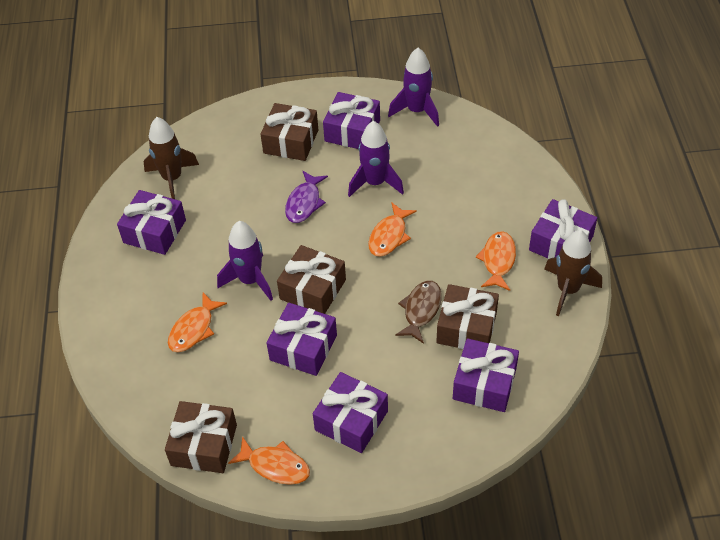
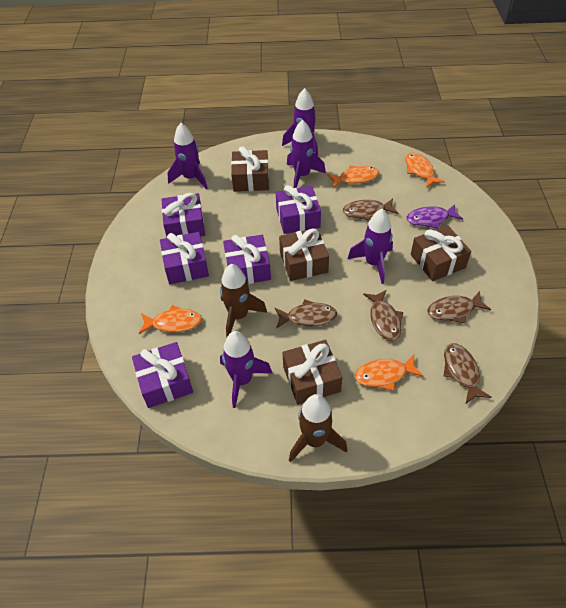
brown fish: [395,280,442,344] = 1 -> [275,299,337,329] [343,199,398,221] [363,290,403,341] [427,291,491,323] [444,343,492,403] = 5
purple gift: [117,190,186,255] [266,303,337,376] [313,372,388,453] [323,92,380,149] [453,338,519,412] [529,199,597,259] = 6 -> [132,342,193,408] [160,232,209,284] [161,193,205,237] [223,235,271,284] [276,185,321,234] = 5
purple rocket: [217,221,273,301] [348,121,404,197] [388,48,439,127] = 3 -> [167,123,208,189] [220,331,272,408] [282,88,318,156] [287,120,326,188] [348,209,393,284] = 5

